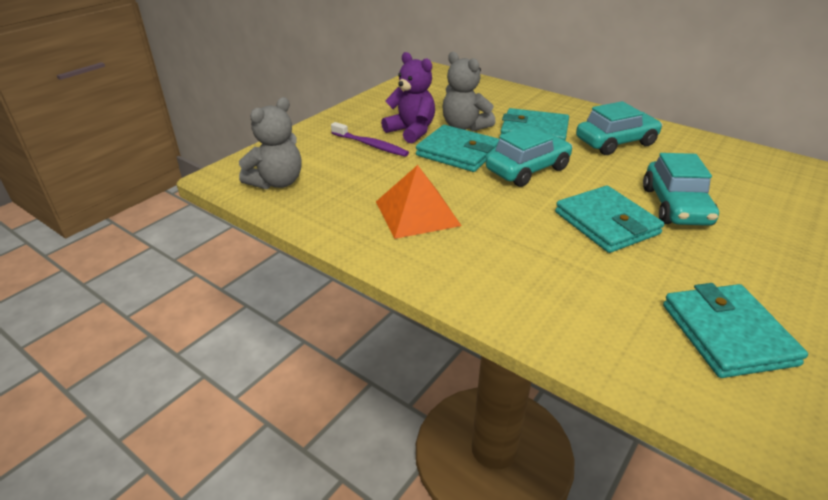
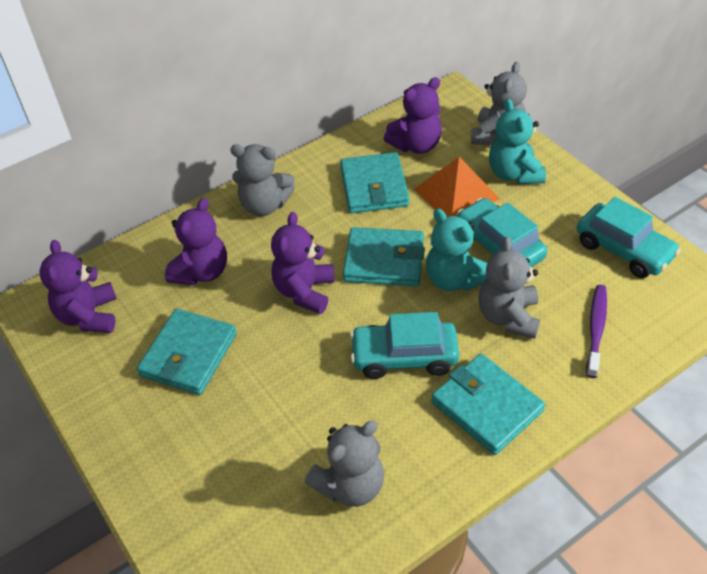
grey teddy bear: [239,97,302,189] [442,52,496,132] = 2 -> [230,144,295,216] [305,421,384,507] [471,62,527,145] [478,237,540,339] = 4
purple teddy bear: [381,52,435,144] = 1 -> [39,240,117,333] [165,198,227,285] [271,212,335,314] [384,77,442,154] = 4
turquoise teddy bear: none = 0 -> [426,208,487,291] [489,99,546,184] = 2

